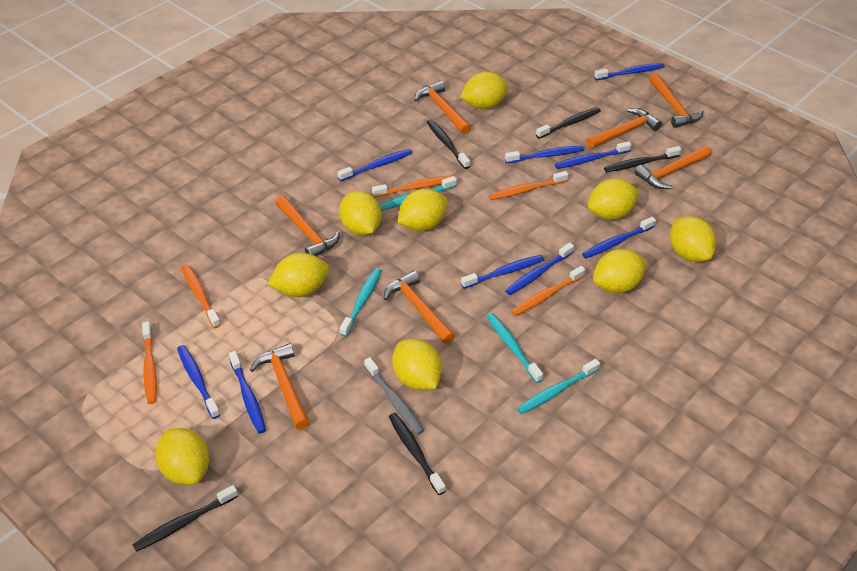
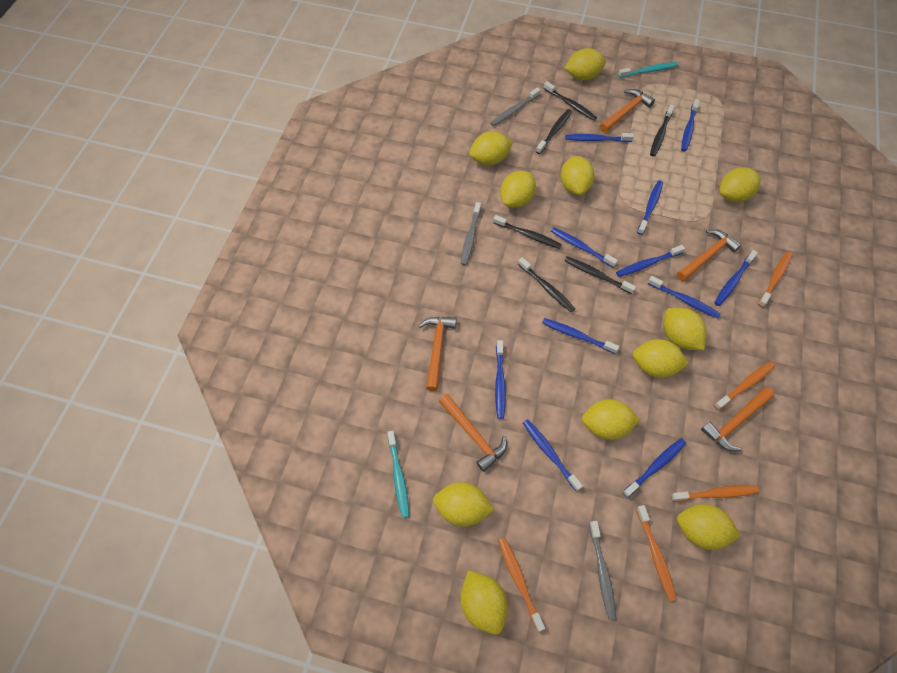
black toothbrush: [133,485,238,552] [389,413,446,495] [427,120,470,169] [536,107,601,139] [604,146,682,172] = 5 -> [493,215,562,249] [518,257,575,313] [536,109,572,154] [543,81,597,121] [564,256,636,294] [650,105,675,156] = 6
blue toothbrush: [177,345,220,419] [229,351,266,434] [338,149,412,181] [461,255,544,289] [505,146,584,163] [505,243,574,295] [555,141,632,169] [582,217,656,259] [594,63,665,80] = 9 -> [495,340,506,419] [523,419,583,492] [542,318,619,354] [551,227,618,268] [565,133,634,142] [616,245,685,277] [623,438,686,498] [637,180,663,235] [647,276,721,318] [681,99,700,151] [714,250,758,306] = 11
grey toothbrush: [364,357,424,435] = 1 -> [461,202,481,265] [490,87,541,126] [589,521,616,620] = 3
orange hammer: [250,343,310,430] [275,196,340,257] [384,271,455,344] [415,81,471,134] [586,108,662,148] [635,146,711,189] [649,73,704,128] = 7 -> [419,317,457,391] [439,394,507,472] [600,89,655,132] [677,229,742,281] [701,387,774,451] = 5
turquoise toothbrush: [340,268,381,337] [380,176,457,211] [487,313,543,383] [517,359,600,414] = 4 -> [387,431,409,518] [618,62,678,78] = 2
yellow lemon: [155,428,209,485] [268,253,329,297] [339,191,382,235] [392,339,442,391] [397,189,447,231] [460,72,508,109] [588,178,639,220] [593,249,647,293] [670,216,716,262] = 9 -> [433,482,494,527] [461,570,508,635] [469,132,513,166] [500,171,536,208] [560,156,594,195] [564,48,606,81] [582,399,640,440] [633,339,689,378] [664,308,707,350] [677,504,741,550] [719,167,760,202] = 11

